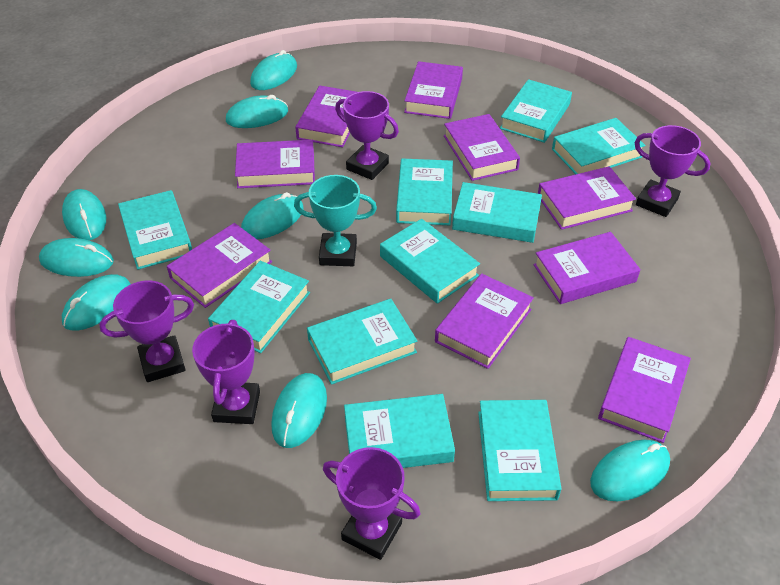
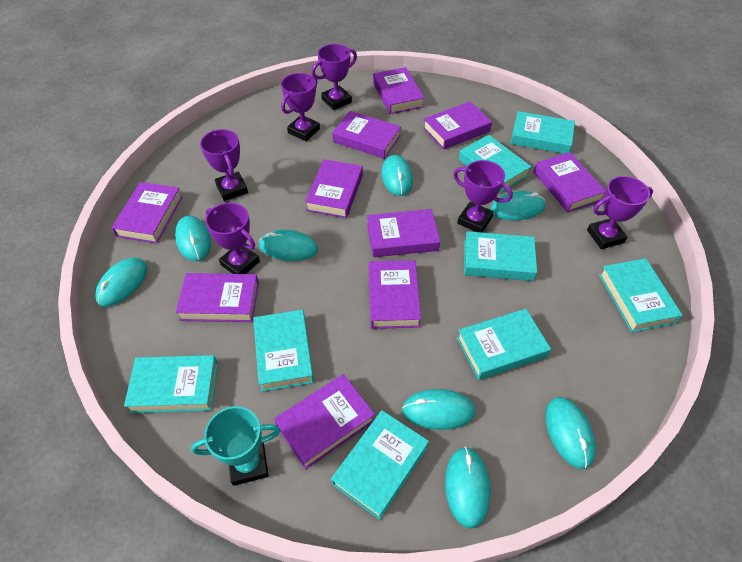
purple book: [167,223,272,308] [235,140,315,188] [295,86,357,147] [404,61,463,119] [435,274,534,369] [444,114,520,181] [533,232,640,304] [538,166,636,230] [598,337,691,443] = 9 -> [112,182,183,244] [176,273,259,322] [274,374,375,469] [305,159,363,218] [332,111,401,159] [367,209,440,257] [369,260,421,329] [373,67,424,114] [423,101,492,150] [533,152,606,212] = 10
purple trophy: [99,280,194,382] [192,320,260,424] [323,447,420,560] [335,91,399,180] [634,125,710,217] = 5 -> [200,129,248,201] [205,203,260,274] [281,73,320,141] [312,44,357,110] [453,160,513,233] [587,176,653,249] = 6
turquoise book: [118,190,192,270] [208,261,310,353] [307,299,417,385] [344,394,455,468] [380,219,480,304] [396,158,453,225] [452,182,542,243] [478,400,562,501] [500,79,572,143] [552,118,645,174] = 10 -> [124,355,218,413] [253,310,314,392] [331,410,429,520] [457,309,551,380] [459,135,531,193] [464,231,537,281] [510,111,575,154] [599,258,683,332] = 8

